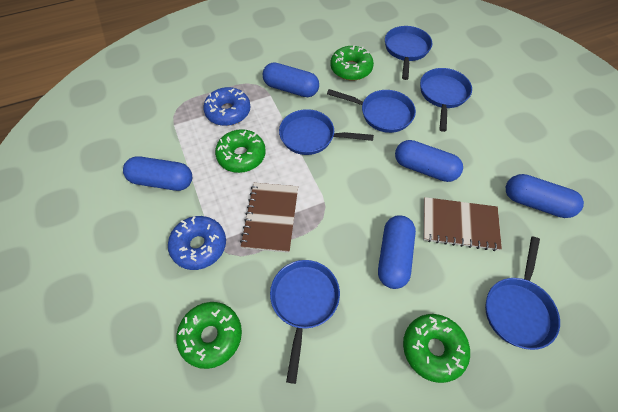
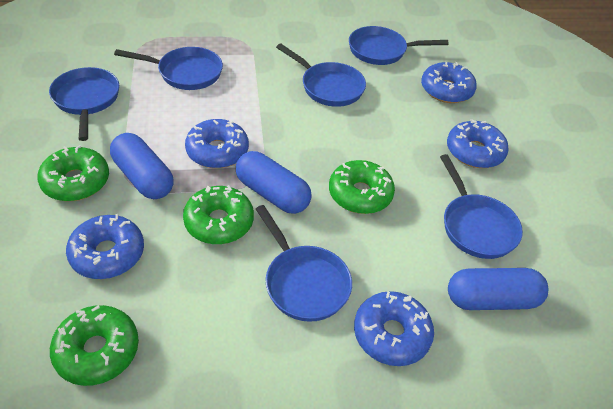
blue capsule: [123,156,192,191] [263,62,319,97] [378,215,416,289] [395,140,463,182] [506,174,584,218] = 5 -> [110,133,174,199] [236,151,312,214] [448,268,548,310] = 3
blue donut: [168,216,226,270] [203,87,251,126] = 2 -> [66,214,144,279] [185,119,249,168] [354,291,434,366] [421,62,477,103] [447,119,509,168] = 5
brown notebook: [240,183,298,253] [423,197,502,251] = 2 -> none = 0

